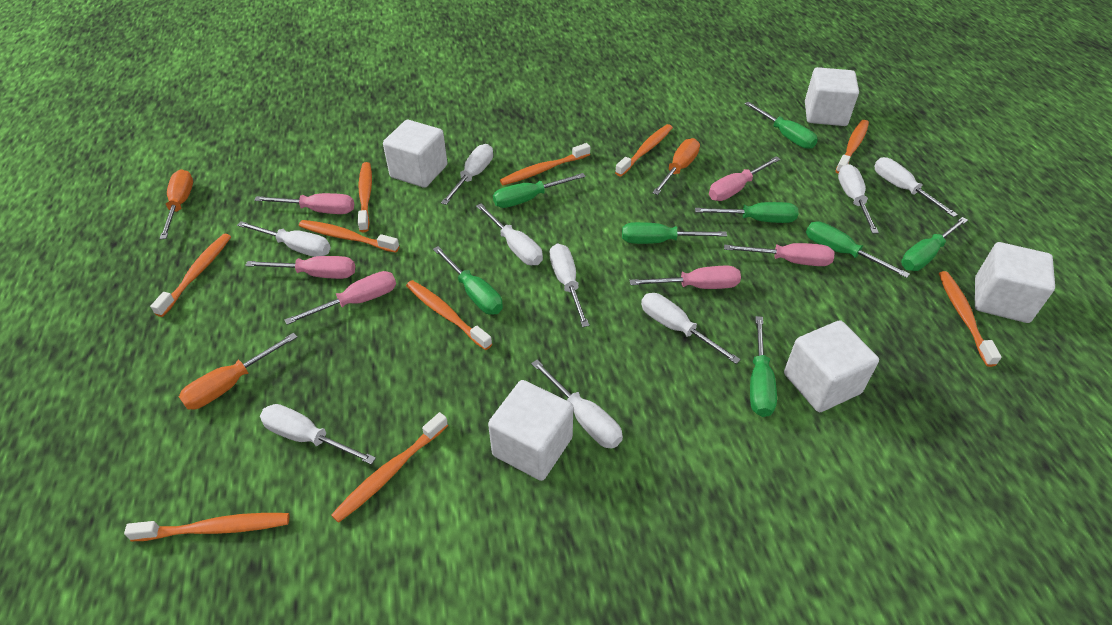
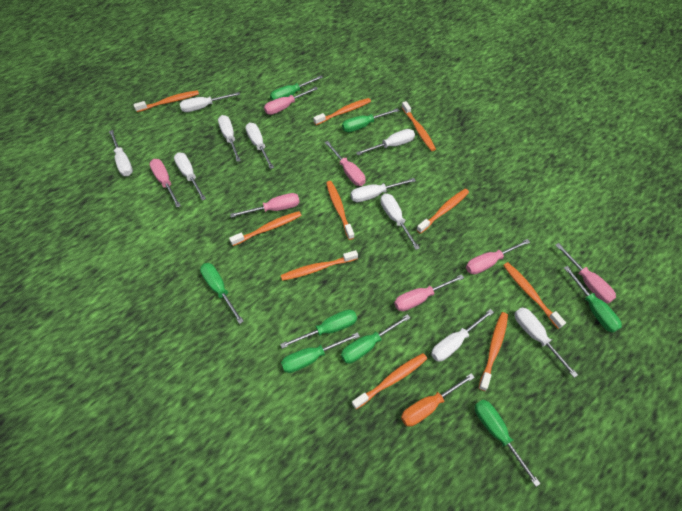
orange screwdriver: [159,170,193,239] [179,333,297,410] [652,138,700,195] = 3 -> [401,373,475,427] = 1
pink screwdriver: [245,256,355,279] [254,193,354,214] [285,271,396,325] [629,266,741,289] [709,156,781,201] [724,243,834,266] = 6 -> [149,159,181,207] [230,193,300,218] [264,87,318,115] [325,141,366,186] [394,274,464,311] [466,239,530,275] [555,243,616,303] = 7
white cube: [383,120,447,188] [488,380,574,481] [784,320,879,412] [805,67,859,126] [975,242,1055,323] = 5 -> none = 0
white screwdriver: [237,221,331,257] [260,404,376,465] [441,144,493,205] [476,204,543,265] [531,360,623,448] [550,244,589,327] [641,293,741,364] [838,164,879,234] [874,157,958,217] = 9 -> [109,130,133,176] [174,153,206,201] [180,92,240,112] [218,115,241,162] [245,123,274,169] [351,178,416,202] [356,129,415,155] [380,194,420,250] [431,309,494,362] [514,307,578,378] = 10

